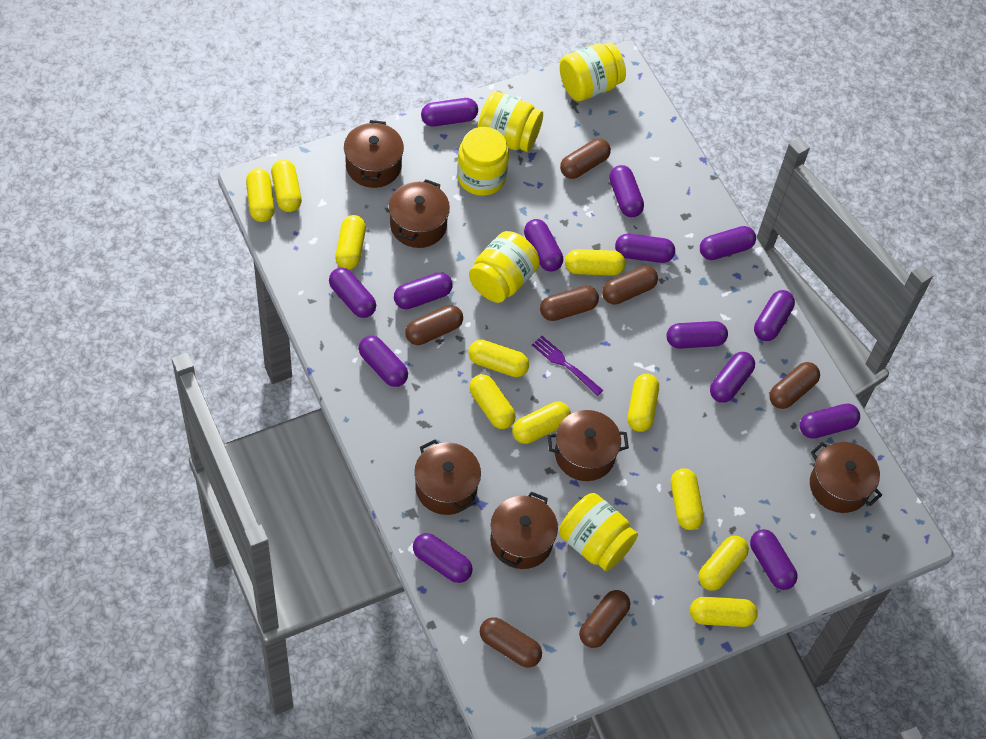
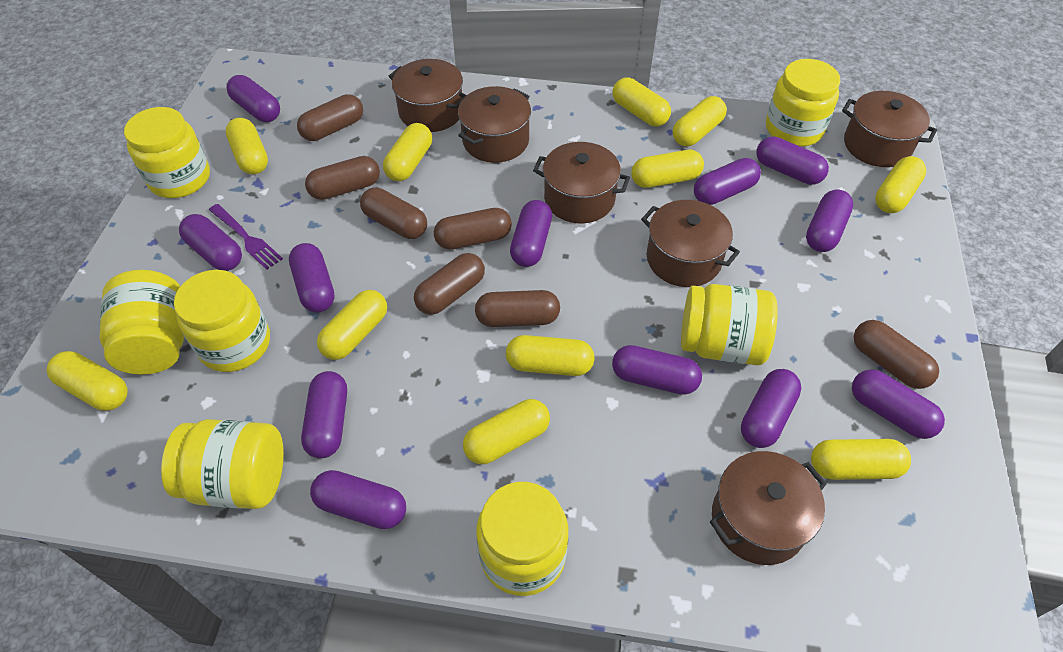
purple capsule: [329,268,376,318] [359,336,408,387] [394,272,453,310] [413,533,473,583] [421,98,478,127] [524,219,563,272] [609,165,644,217] [615,234,675,263] [666,321,728,349] [700,226,756,260] [710,352,755,403] [750,529,798,590] [754,290,795,341] [800,403,860,439] = 14 -> [179,214,242,271] [226,75,280,122] [289,243,335,312] [301,371,347,458] [310,470,406,529] [510,200,552,267] [612,345,702,395] [694,158,761,205] [741,369,801,448] [756,136,829,185] [806,190,853,252] [852,369,945,439] = 12
yellow jar: [457,127,509,196] [469,231,540,303] [477,91,543,152] [559,42,626,101] [559,493,638,571] = 5 -> [99,270,184,375] [124,107,210,198] [161,419,284,509] [174,270,270,372] [476,482,568,596] [681,284,778,365] [766,59,840,147] = 7

